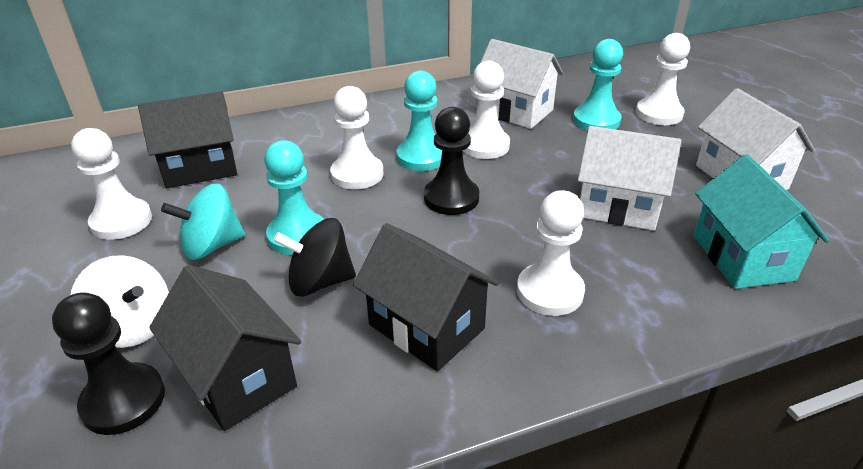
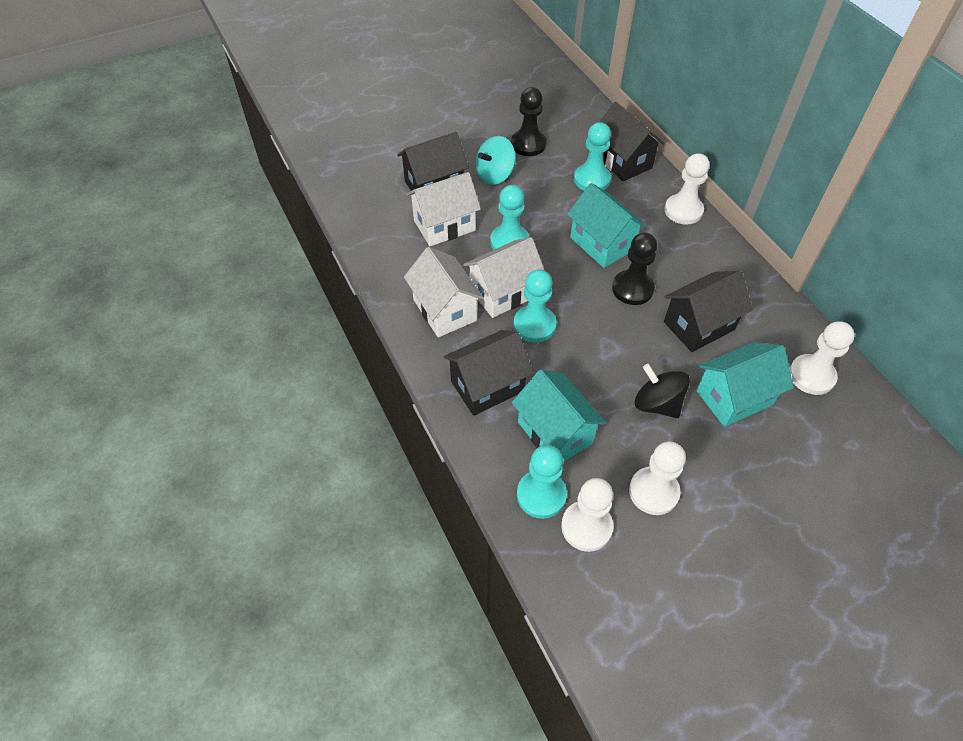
black house: [138,91,237,188] [149,265,301,431] [353,223,499,371] = 3 -> [397,132,469,191] [443,330,533,416] [599,102,664,181] [664,271,753,352] = 4
turquoise house: [693,154,829,289] = 1 -> [512,369,606,462] [567,183,647,268] [696,342,794,427] = 3
turquoise pawn: [264,140,324,255] [396,70,442,171] [573,39,623,131] = 3 -> [490,185,530,250] [514,269,557,342] [517,445,567,519] [574,122,611,191] = 4
white pawn: [71,128,152,240] [330,86,384,189] [462,61,510,159] [517,190,585,316] [635,33,690,125] = 5 -> [561,478,613,552] [629,441,686,515] [664,153,710,224] [789,321,855,395] = 4
white spinning top: [71,255,169,348] = 1 -> none = 0

